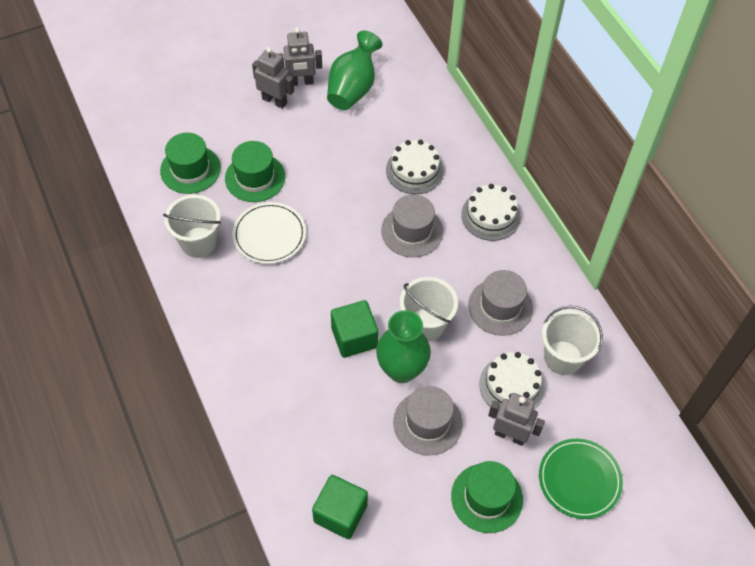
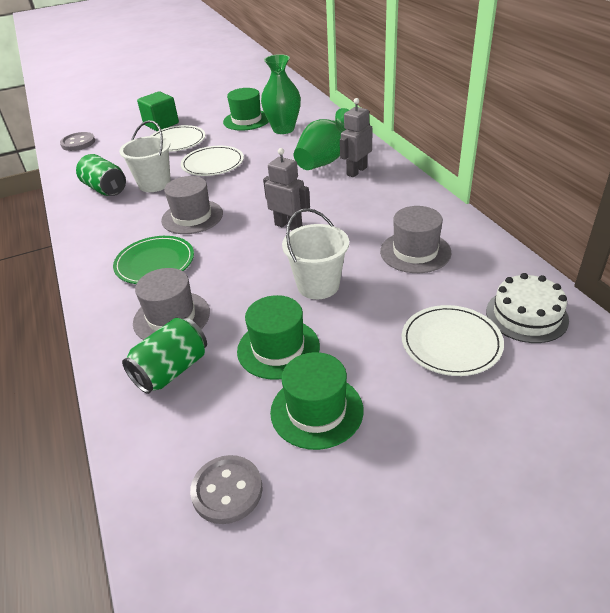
green can: none = 0 -> [76,154,126,196] [122,318,207,394] = 2
green cube: [312,475,368,539] [331,300,378,358] = 2 -> [137,91,179,131] = 1
grey button: none = 0 -> [60,132,95,151] [190,455,262,524] = 2
grey robot: [252,47,294,109] [279,28,322,86] [488,393,545,446] = 3 -> [263,148,310,230] [340,98,372,177] = 2
white bucket: [163,195,221,258] [400,277,458,341] [542,305,603,375] = 3 -> [119,120,171,192] [282,208,349,299] = 2
white cake: [386,140,444,194] [461,184,521,241] [479,352,545,411] = 3 -> [486,273,569,343] = 1
white plate: [232,202,306,264] = 1 -> [151,125,205,152] [181,146,244,176] [402,305,504,376] = 3

